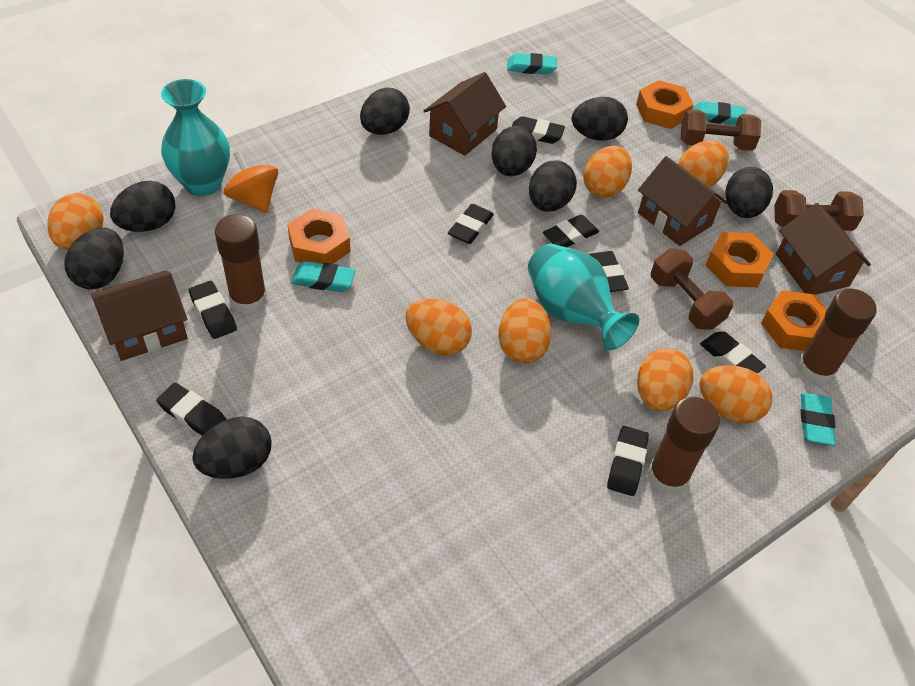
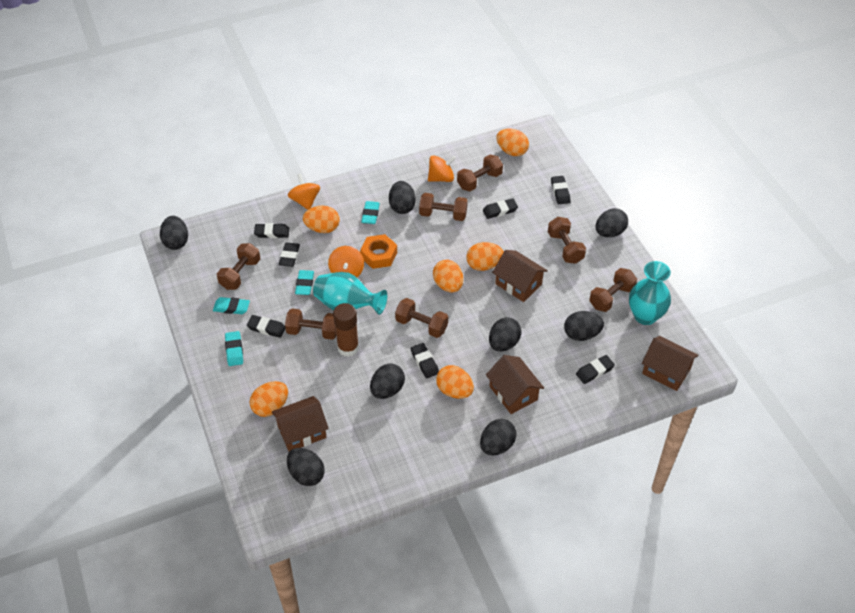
black eraser: [156,383,227,436] [189,281,237,339] [448,204,494,244] [512,116,565,144] [543,215,599,247] [589,251,629,292] [607,426,649,496] [700,331,766,374] = 8 -> [247,315,285,338] [254,223,289,238] [279,242,300,267] [411,343,439,378] [483,198,518,219] [551,176,570,204] [576,355,615,384] = 7
brown dumbbell: [651,248,733,330] [681,109,761,151] [774,190,864,231] = 3 -> [217,243,260,290] [285,308,336,340] [395,298,448,338] [419,193,468,221] [457,155,503,191] [548,217,586,264] [589,268,637,312] = 7
brown glue stick: [215,214,267,314] [647,397,720,495] [797,289,877,385] = 3 -> [333,303,359,357] = 1
orange egg: [47,193,104,250] [406,298,472,356] [499,298,551,364] [583,146,632,198] [637,348,693,411] [678,140,729,187] [700,365,772,423] = 7 -> [250,381,288,417] [303,206,340,233] [433,260,463,292] [436,365,474,399] [466,242,504,271] [497,128,529,156] = 6
orange nut: [287,209,350,264] [636,80,694,129] [706,232,774,287] [761,290,827,351] = 4 -> [360,234,397,269] = 1
orange spinning top: [224,151,278,213] = 1 -> [288,173,320,210] [328,246,364,277] [428,155,456,182] = 3

